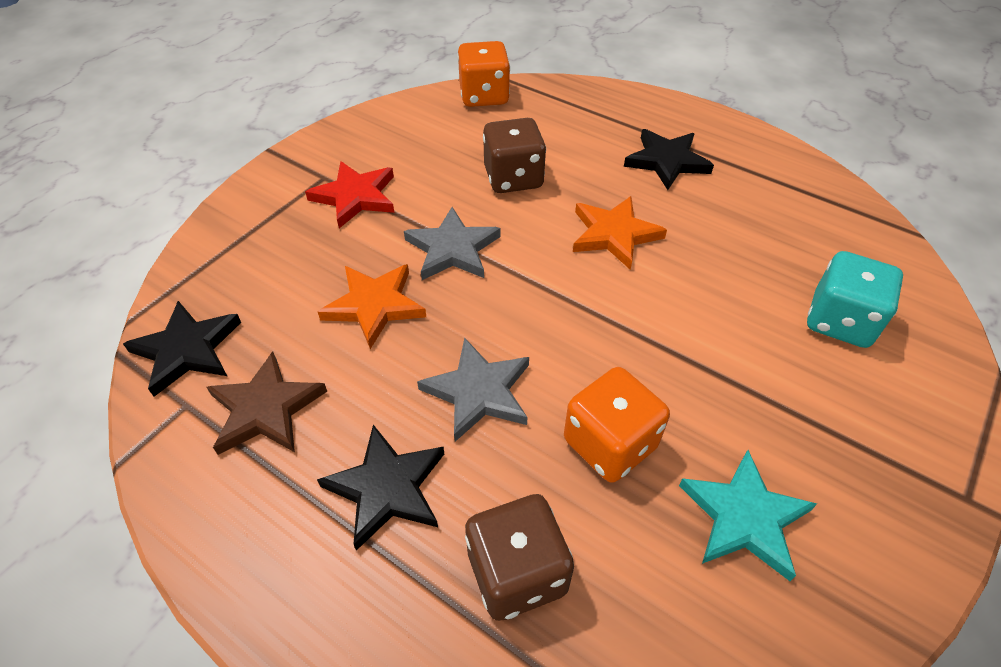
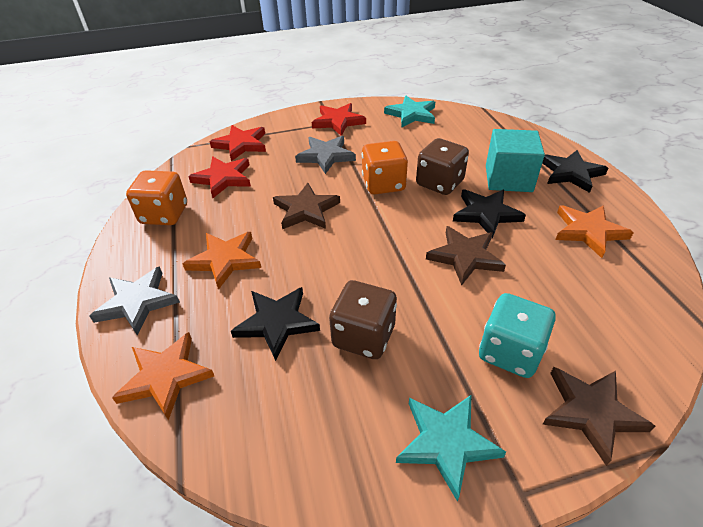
brown star: [206,352,327,455] = 1 -> [273,183,340,229] [426,226,506,286] [542,367,655,466] = 3
orange star: [318,264,426,349] [573,196,667,270] = 2 -> [112,332,214,420] [183,232,261,290] [555,205,634,258] = 3
red star: [305,161,394,228] = 1 -> [188,157,251,198] [210,125,266,161] [312,103,366,136] = 3
turquoise cube: none = 0 -> [486,129,545,192] = 1
turquoise star: [679,450,817,581] = 1 -> [384,96,435,127] [396,395,506,502] = 2

